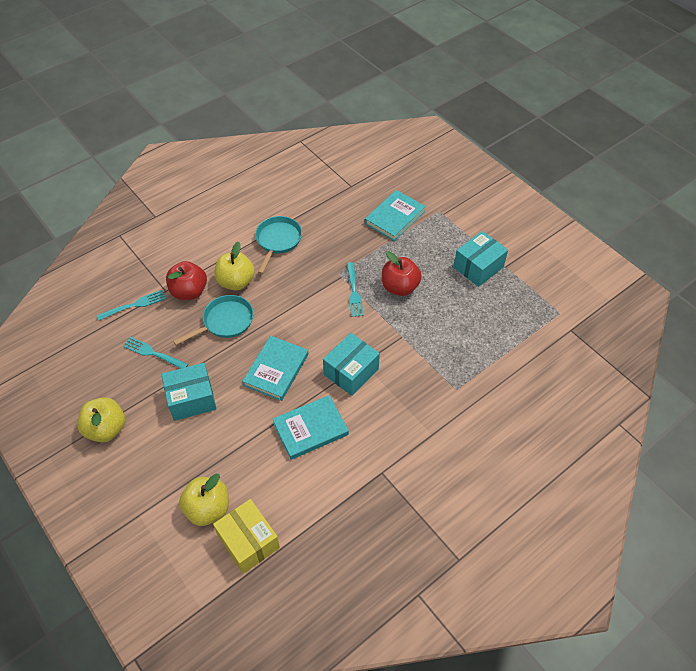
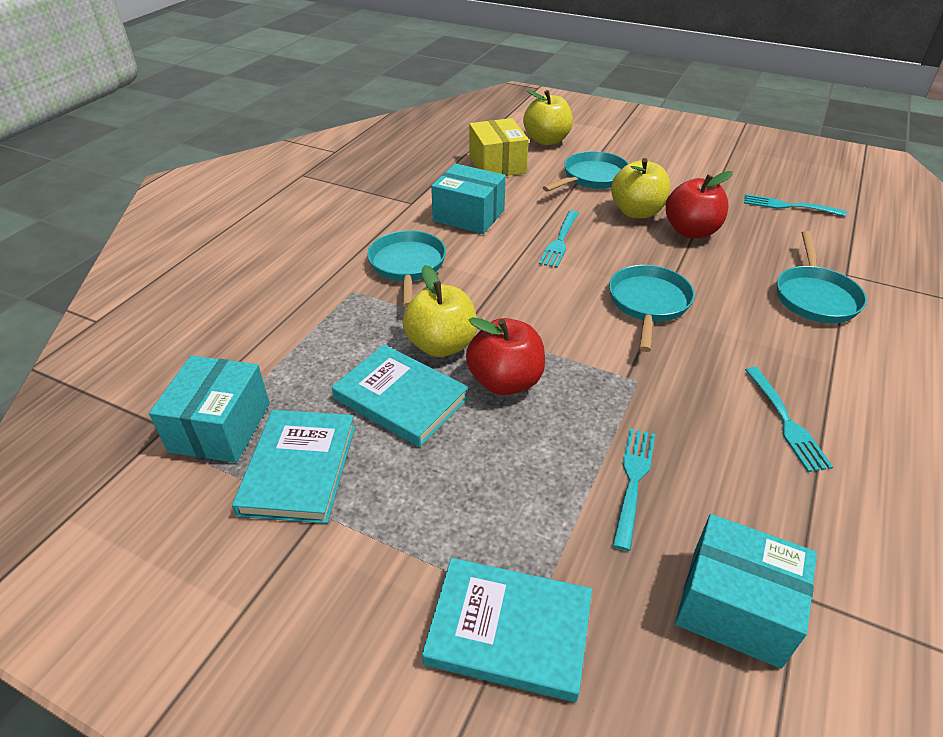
turquoise fork: [97,290,166,321] [123,337,188,369] [347,262,364,317] = 3 -> [539,210,579,268] [612,428,655,551] [744,194,847,217] [745,367,833,472] = 4
turquoise pan: [173,295,254,345] [255,216,302,274] = 2 -> [367,231,446,308] [542,151,629,192] [609,265,695,352] [777,231,867,323] = 4

